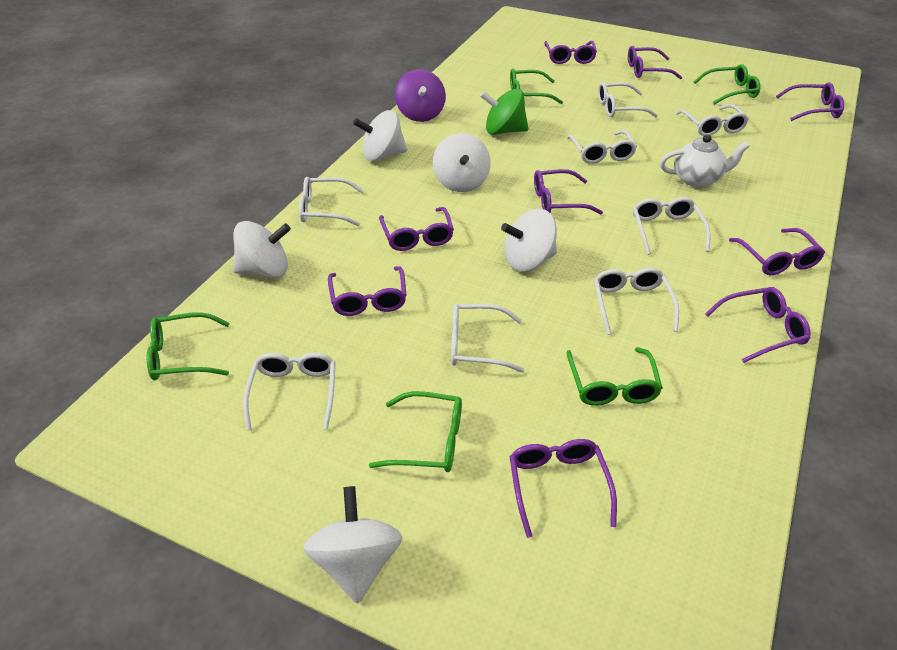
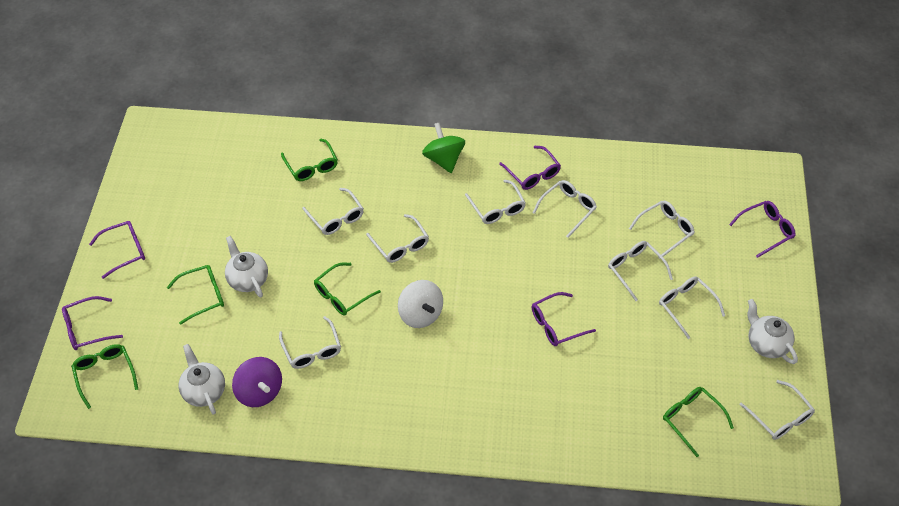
purple glasses: [328,266,406,316] [379,207,454,251] [509,439,617,538] [534,169,603,215] [544,41,597,64] [628,46,682,79] [705,287,810,363] [729,228,825,275] [776,82,844,121] = 9 -> [62,296,123,350] [89,221,145,279] [499,146,561,190] [532,292,596,346] [729,201,796,258] = 5
white glasses: [243,353,336,430] [299,177,364,226] [451,304,524,373] [567,130,637,164] [594,267,679,335] [598,82,658,118] [633,197,710,255] [676,104,749,136] = 8 -> [279,316,341,369] [302,188,364,235] [366,214,429,263] [465,179,526,224] [533,180,597,238] [608,241,673,301] [629,201,695,259] [659,277,725,339] [740,380,815,440] = 9
white spinning top: [233,221,291,278] [304,486,402,604] [353,110,407,162] [433,133,491,192] [501,209,557,272] = 5 -> [398,280,443,328] = 1
white teapot: [660,134,750,187] = 1 -> [179,344,225,415] [225,236,268,297] [748,299,798,364] = 3

